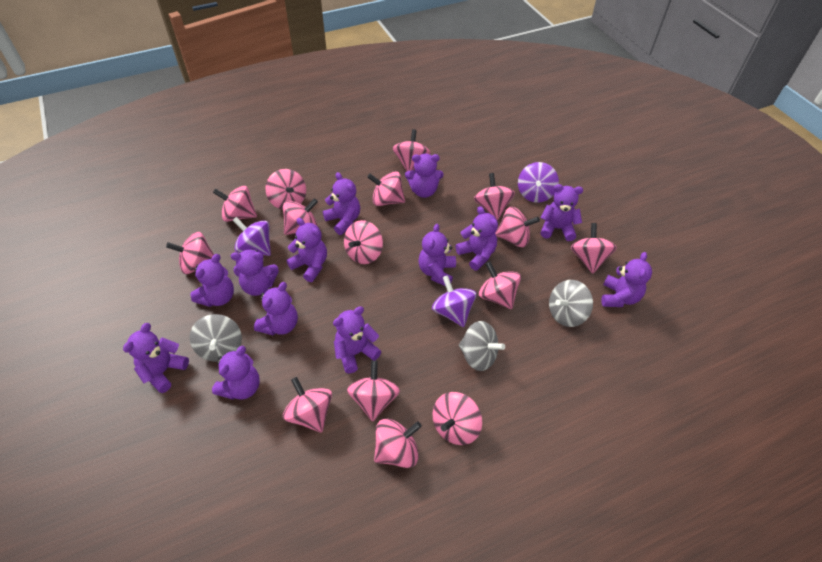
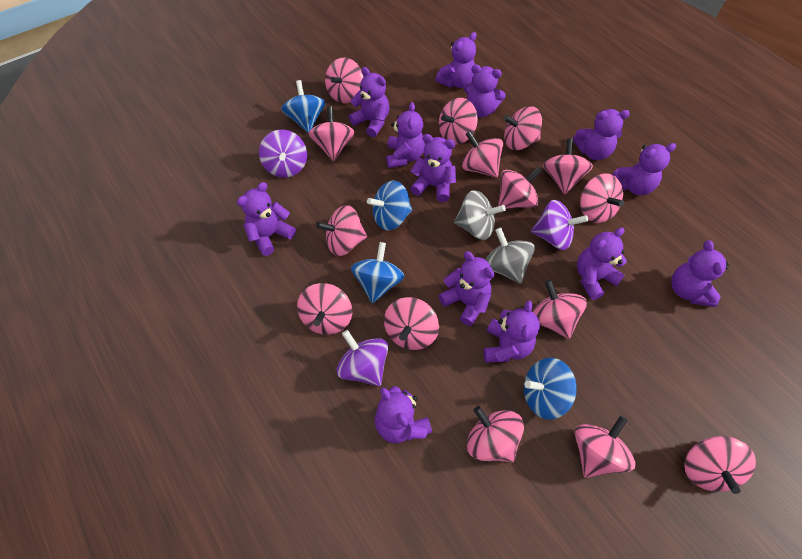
blue spinning top: none = 0 -> [281,80,326,133] [351,242,404,303] [367,181,412,231] [524,358,577,420] = 4
grey spinning top: [189,314,242,362] [459,321,505,371] [549,280,593,327] = 3 -> [454,190,506,240] [486,228,535,284] = 2

